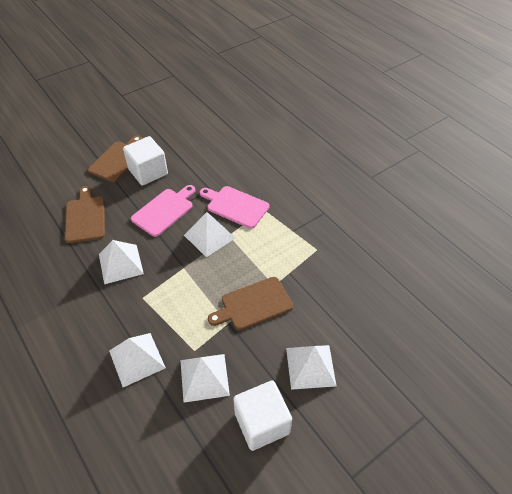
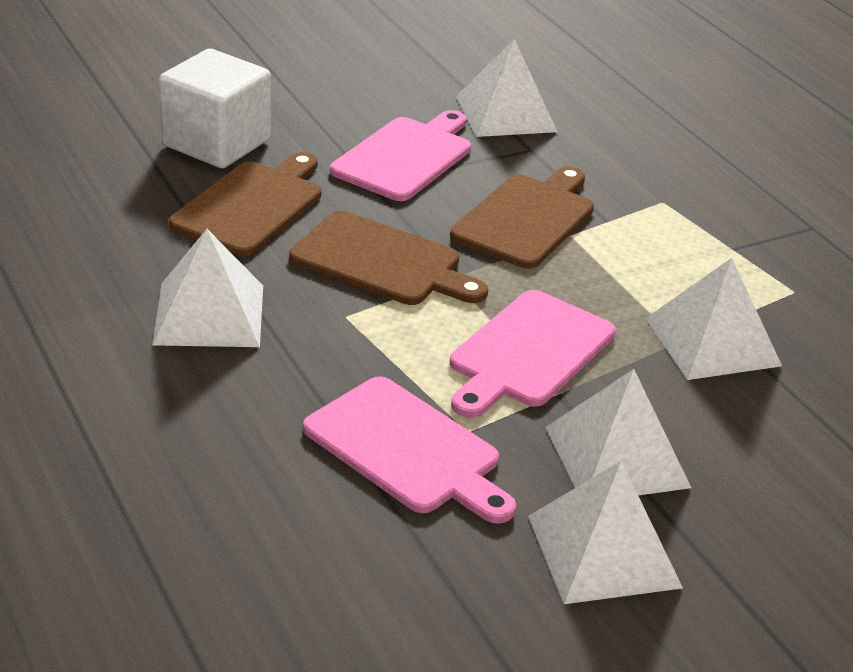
pink cutting board: [131,185,195,237] [200,186,269,229] = 2 -> [303,376,516,524] [330,110,471,201] [450,290,616,418] = 3
white cube: [123,136,168,186] [233,380,292,451] = 2 -> [159,49,271,168] = 1

